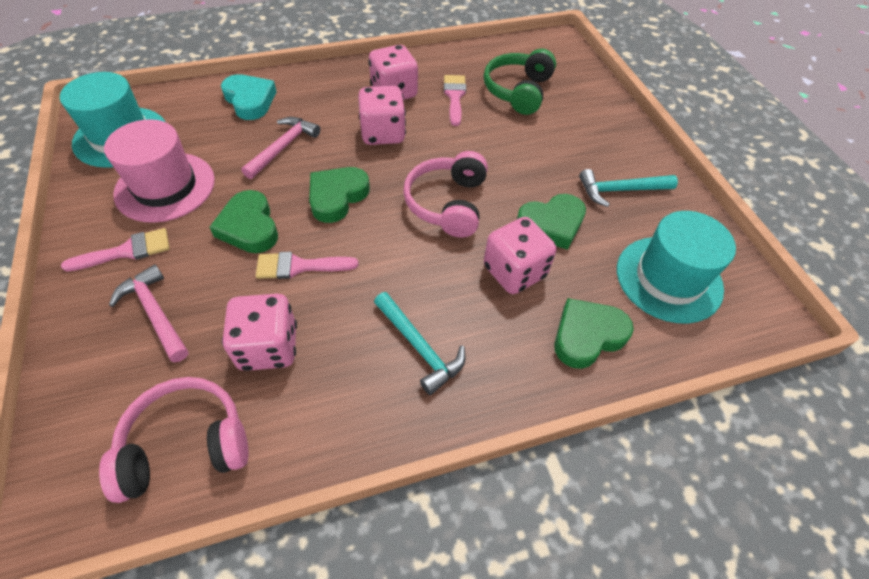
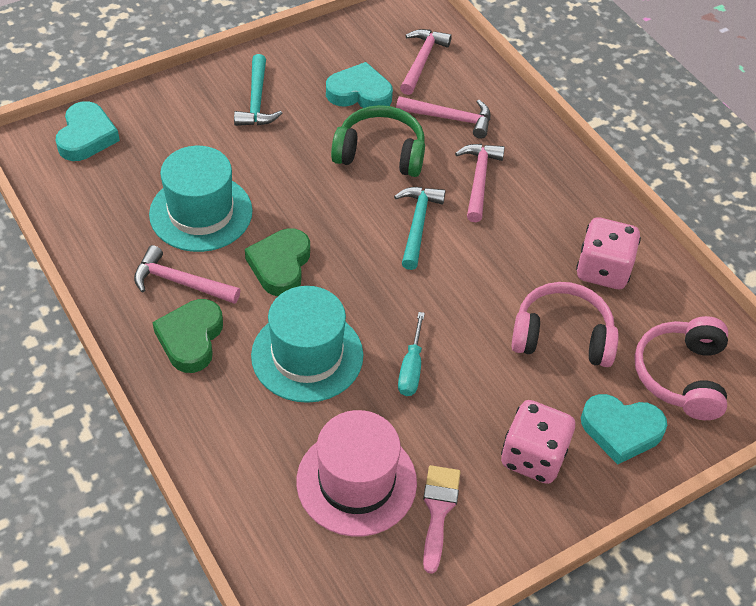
green heart: [209,190,278,253] [309,167,370,223] [517,194,586,250] [554,298,634,369] = 4 -> [152,299,223,373] [245,228,310,296] = 2
pink brush: [61,228,170,272] [256,252,358,279] [444,75,466,126] = 3 -> [423,465,460,574] = 1
pink dice: [222,294,297,371] [358,86,406,145] [368,45,418,100] [484,217,557,294] = 4 -> [501,400,575,484] [576,217,641,289] = 2
pink hammer: [109,264,188,362] [241,117,320,179] = 2 -> [134,245,240,304] [396,96,490,139] [400,29,452,95] [455,144,505,222] = 4
turquoise heart: [221,74,277,120] = 1 -> [56,101,120,161] [326,62,393,108] [581,394,667,465] = 3
turquoise screwdriver: none = 0 -> [398,312,425,396] = 1

